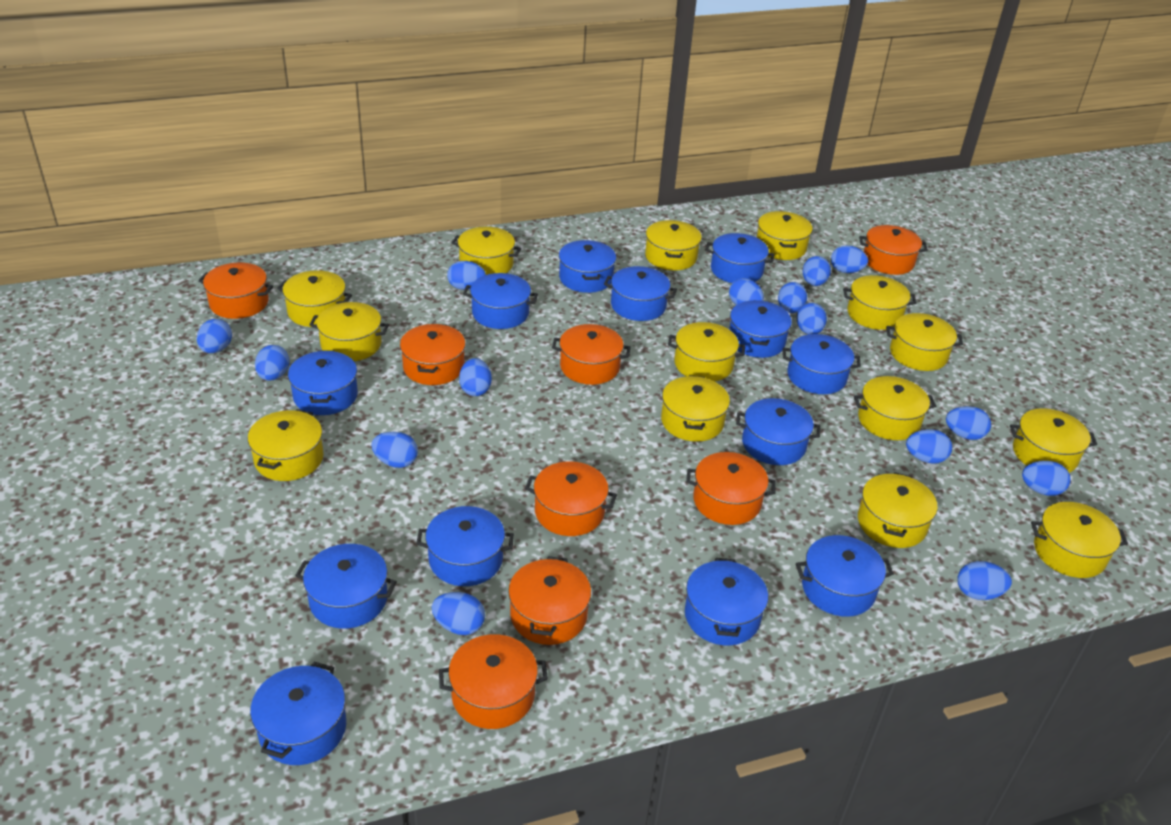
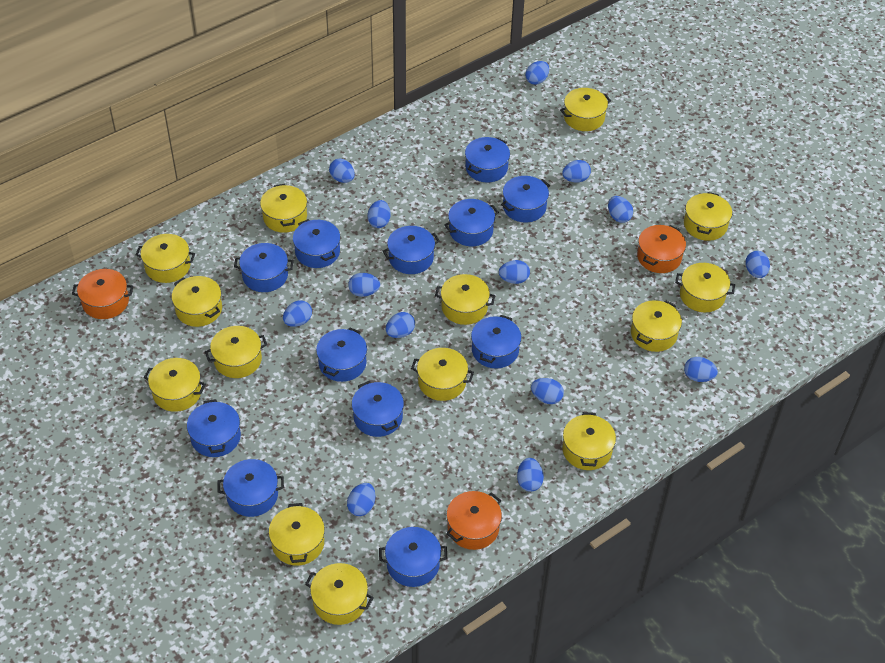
blue egg: [197,319,232,353] [255,345,290,381] [371,432,418,468] [432,592,485,635] [447,261,486,290] [459,358,492,396] [729,278,764,305] [778,282,807,313] [796,303,827,334] [802,256,831,286] [831,245,868,273] [906,429,952,464] [946,406,991,440] [957,561,1012,600] [1022,461,1071,496] = 15 -> [283,300,312,327] [329,159,355,183] [347,483,375,516] [348,273,380,297] [368,200,391,228] [386,312,415,338] [499,260,530,284] [517,458,544,492] [525,61,549,85] [531,378,564,404] [562,160,591,182] [608,196,633,223] [684,357,718,382] [745,251,770,278] = 14
blue pot: [250,662,346,765] [288,350,358,415] [295,544,397,629] [416,506,514,586] [463,273,538,329] [559,240,616,293] [604,266,677,321] [685,558,768,645] [705,233,775,283] [729,300,792,358] [736,398,820,465] [783,334,861,394] [796,535,894,617] = 13 -> [187,399,241,457] [217,459,284,517] [234,243,294,292] [293,219,340,268] [316,327,367,382] [352,381,404,437] [379,527,447,587] [383,226,440,274] [444,199,499,246] [465,137,510,183] [471,315,522,368] [501,176,550,222] = 12
orange pot: [198,263,273,319] [400,324,466,385] [439,634,548,729] [508,556,591,645] [525,462,617,536] [552,324,631,385] [686,452,776,525] [859,225,927,275] = 8 -> [72,269,133,319] [446,491,502,550] [637,225,686,273] = 3

